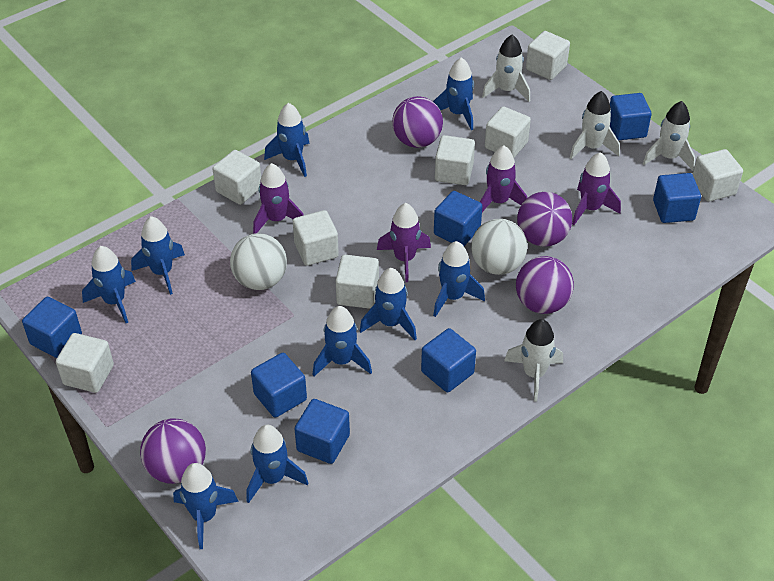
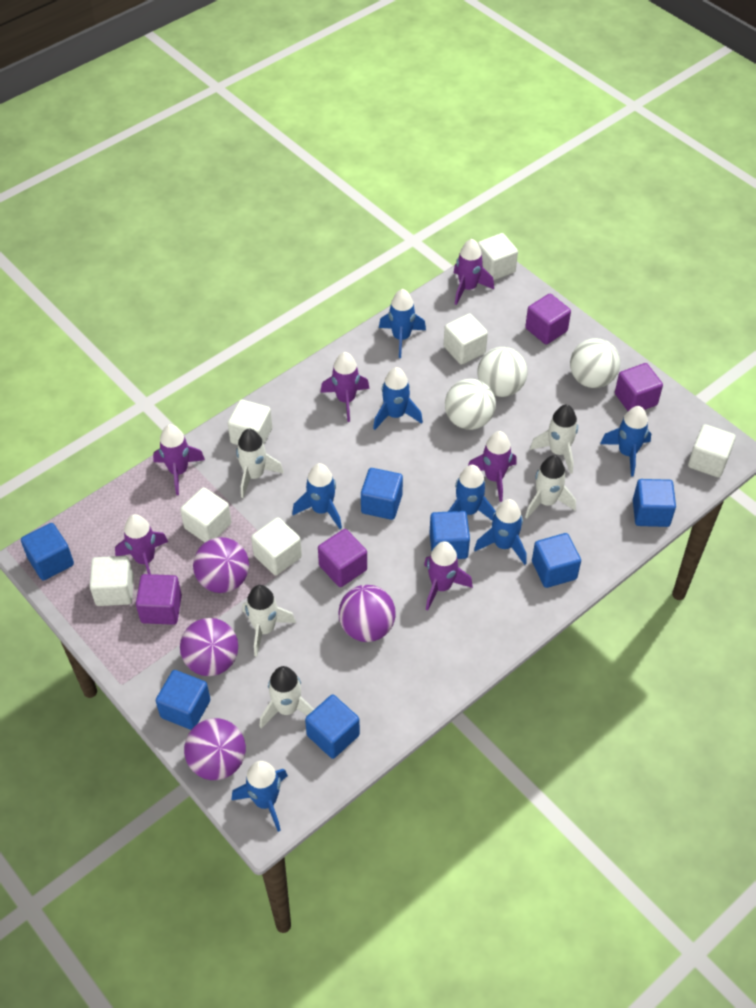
blue rocket: [82,246,136,323] [131,216,185,295] [173,463,239,549] [246,425,308,503] [264,103,310,177] [313,306,372,376] [360,268,417,340] [433,57,474,130] [433,241,485,317] = 9 -> [232,761,288,832] [292,463,342,529] [373,367,423,430] [379,289,426,358] [448,465,495,521] [474,499,527,565] [600,406,651,476] = 7
purple cube: none = 0 -> [136,574,182,625] [318,529,367,587] [525,294,571,344] [615,363,663,411] = 4
purple rocket: [253,163,304,234] [377,203,431,282] [480,146,527,212] [572,152,621,225] = 4 -> [115,514,168,574] [153,424,205,495] [320,352,370,422] [424,541,473,610] [454,239,494,305] [468,431,517,502] = 6
white ball: [230,233,287,290] [471,219,527,275] = 2 -> [445,379,496,430] [477,347,528,397] [570,338,620,388] = 3
white cube: [56,333,114,393] [213,150,261,205] [293,210,339,266] [336,255,379,309] [435,135,475,185] [485,106,531,158] [526,31,570,80] [692,149,743,202] = 8 -> [90,556,134,606] [180,487,232,542] [228,400,273,445] [251,517,302,576] [444,314,488,365] [478,233,518,280] [688,424,736,478] = 7
white rocket: [482,34,530,102] [504,319,563,402] [570,91,620,159] [643,101,695,170] = 4 -> [236,429,284,498] [242,585,296,657] [259,666,314,728] [525,455,576,519] [530,405,578,474] = 5

